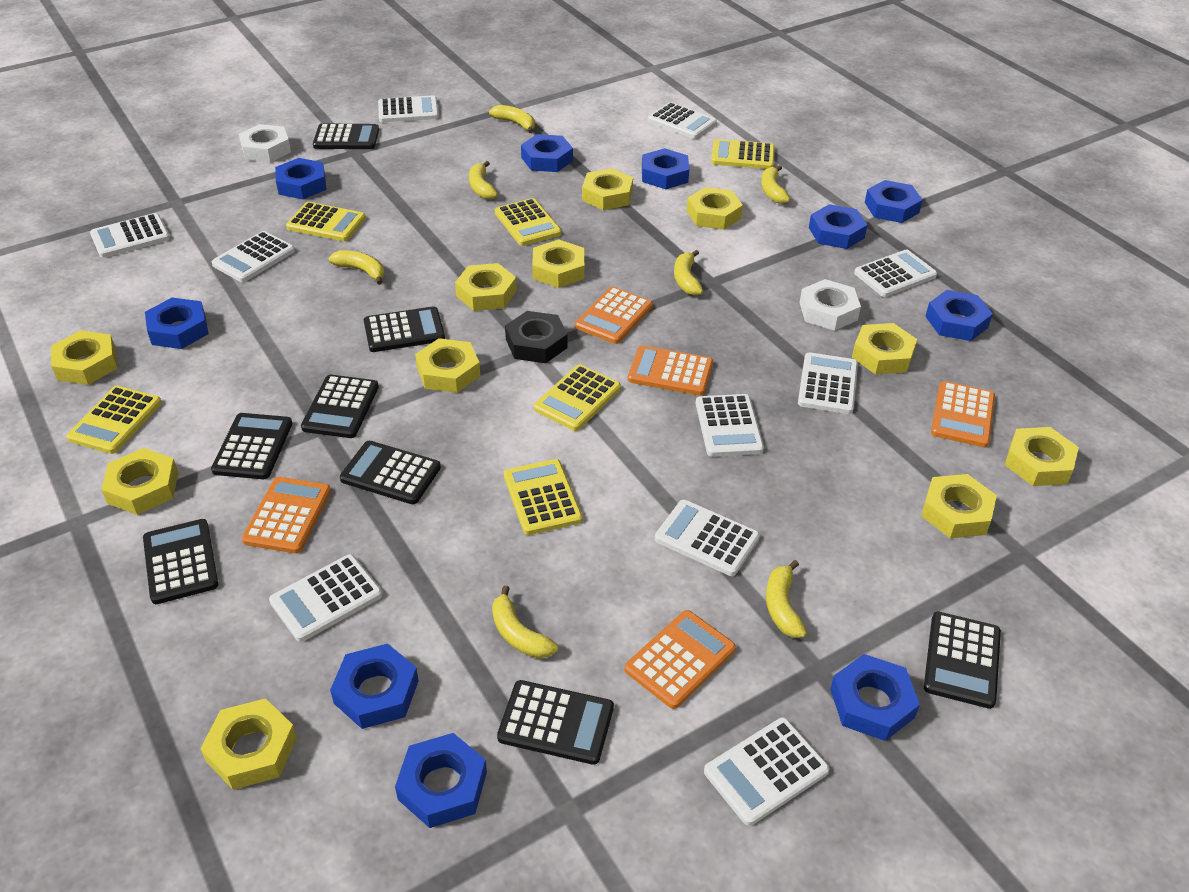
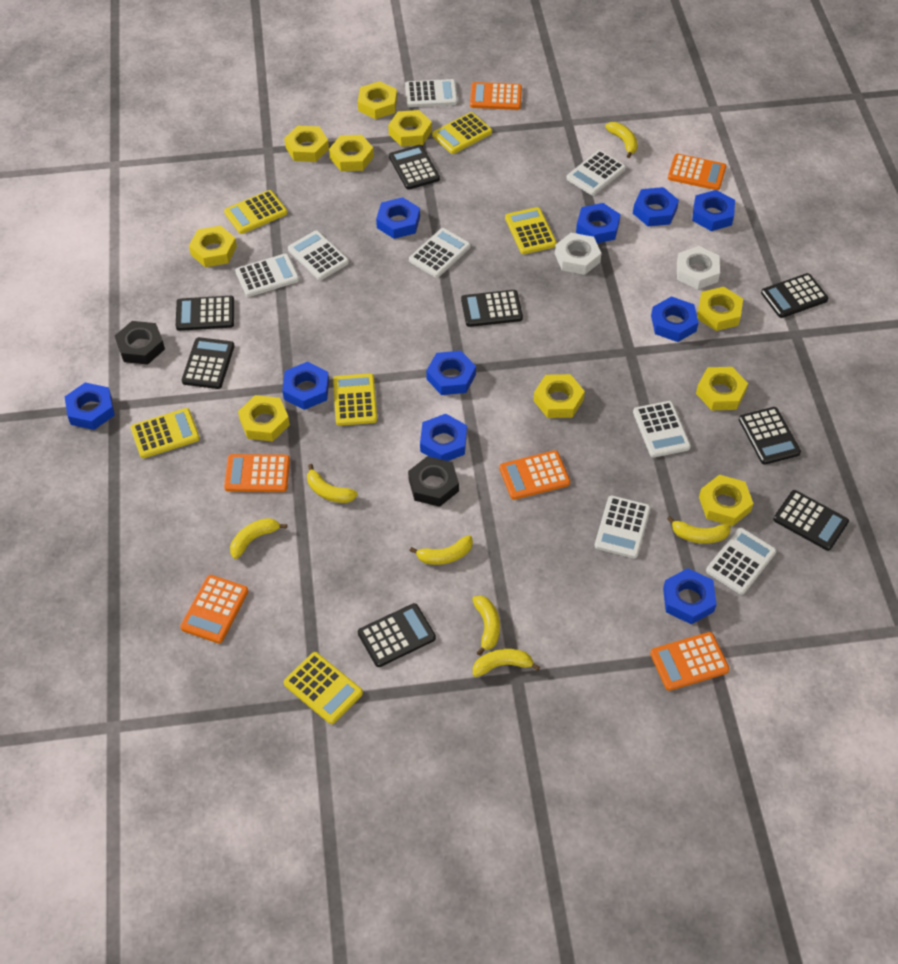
black nut: [505,311,568,363] = 1 -> [115,321,165,365] [408,456,459,507] = 2
orange calculator: [242,477,331,553] [575,287,653,344] [625,610,736,709] [628,345,713,395] [931,381,995,447] = 5 -> [180,575,248,643] [224,454,290,492] [470,82,522,110] [499,450,570,500] [650,632,730,691] [668,154,726,190] = 6
white calculator: [90,213,170,258] [211,231,295,282] [269,554,382,642] [378,95,439,122] [648,102,717,139] [655,500,760,576] [696,394,764,457] [704,718,830,826] [798,352,858,414] [854,250,937,297] = 10 -> [235,253,299,297] [288,230,349,280] [405,79,458,107] [409,228,471,278] [566,150,626,195] [595,495,651,559] [633,401,691,457] [706,528,776,595] = 8
yellow nut: [51,330,118,385] [101,448,178,515] [200,698,297,790] [415,338,480,393] [455,263,517,311] [532,239,584,288] [582,168,633,210] [687,187,743,230] [852,323,917,374] [921,474,997,538] [1005,427,1079,486] = 11 -> [189,226,237,267] [238,395,290,441] [284,126,329,162] [329,135,374,171] [358,81,397,119] [388,110,432,147] [534,374,585,418] [696,367,748,410] [697,287,743,331] [699,475,754,526] = 10

